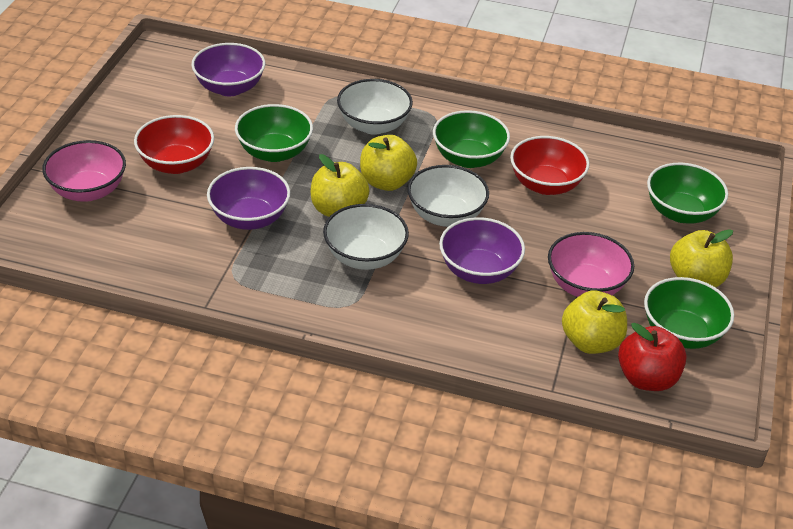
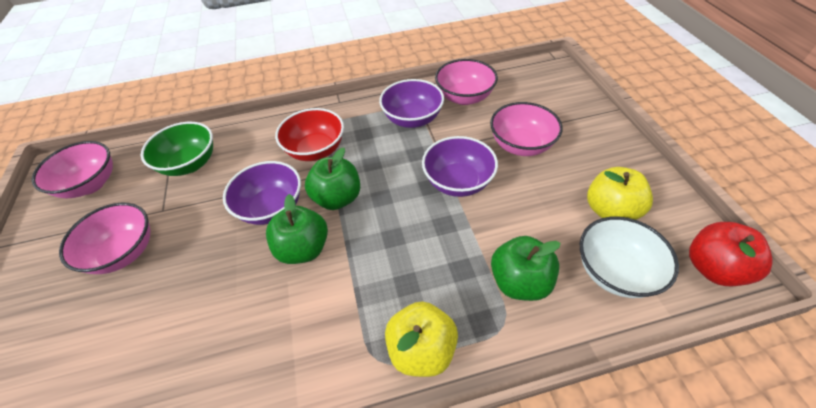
green apple: none = 0 -> [266,194,328,264] [305,148,360,210] [491,236,561,301] = 3
green bowl: [235,104,313,162] [433,110,510,168] [644,277,734,349] [647,163,728,224] = 4 -> [141,122,213,176] = 1
pink bowl: [42,140,126,202] [548,232,634,297] = 2 -> [32,141,113,198] [59,203,151,274] [435,59,498,105] [490,102,563,156] = 4
red bowl: [134,115,214,174] [510,136,590,195] = 2 -> [275,108,344,161] = 1
white bowl: [323,204,409,270] [337,79,413,135] [407,165,489,227] = 3 -> [580,216,679,298] = 1
yellow apple: [311,154,370,217] [360,135,417,191] [562,290,627,354] [670,229,733,288] = 4 -> [385,301,458,377] [587,167,653,220] = 2

